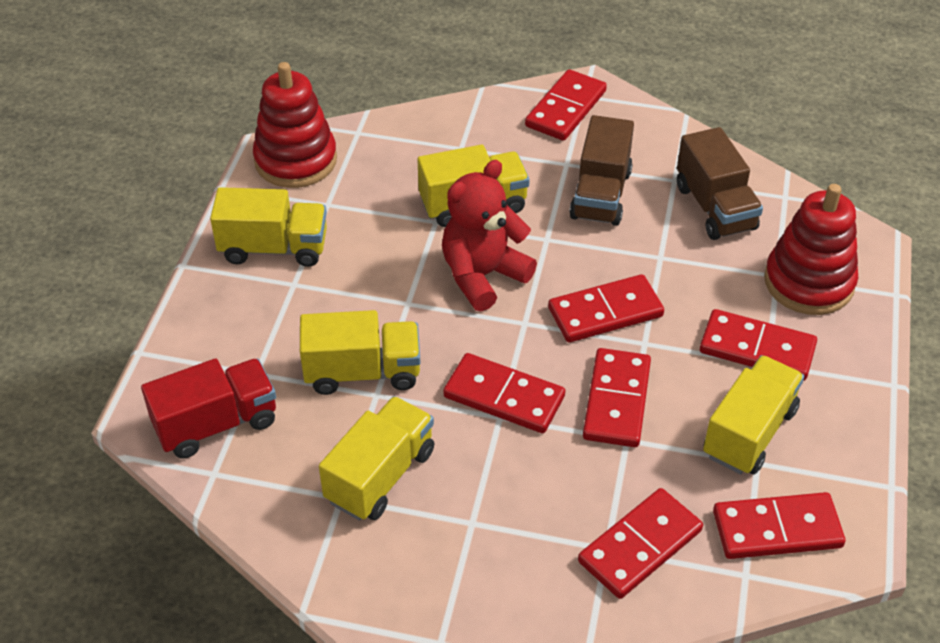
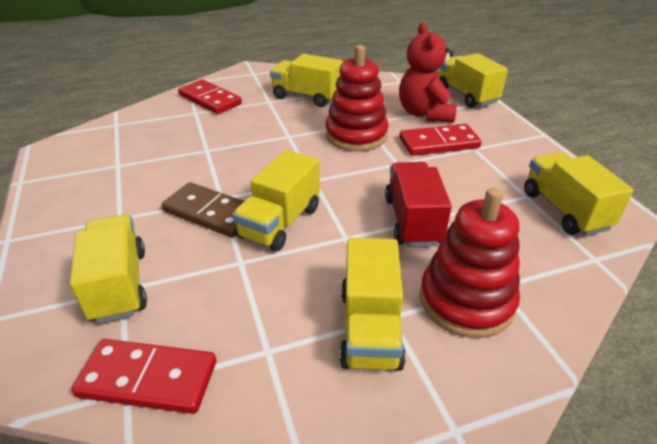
brown domino: none = 0 -> [161,182,244,238] = 1
brown truck: [569,115,634,226] [677,127,763,240] = 2 -> none = 0
red domino: [443,353,565,433] [525,69,607,141] [548,274,664,342] [578,488,703,599] [583,348,651,447] [700,309,817,381] [713,492,845,559] = 7 -> [71,339,216,414] [178,79,242,114] [399,124,481,156] = 3
yellow truck: [210,187,327,267] [300,310,420,395] [319,396,435,521] [418,145,530,227] [703,355,804,475] = 5 -> [70,215,147,323] [232,150,320,251] [270,54,343,107] [340,238,406,371] [439,53,508,108] [524,152,634,236] = 6

